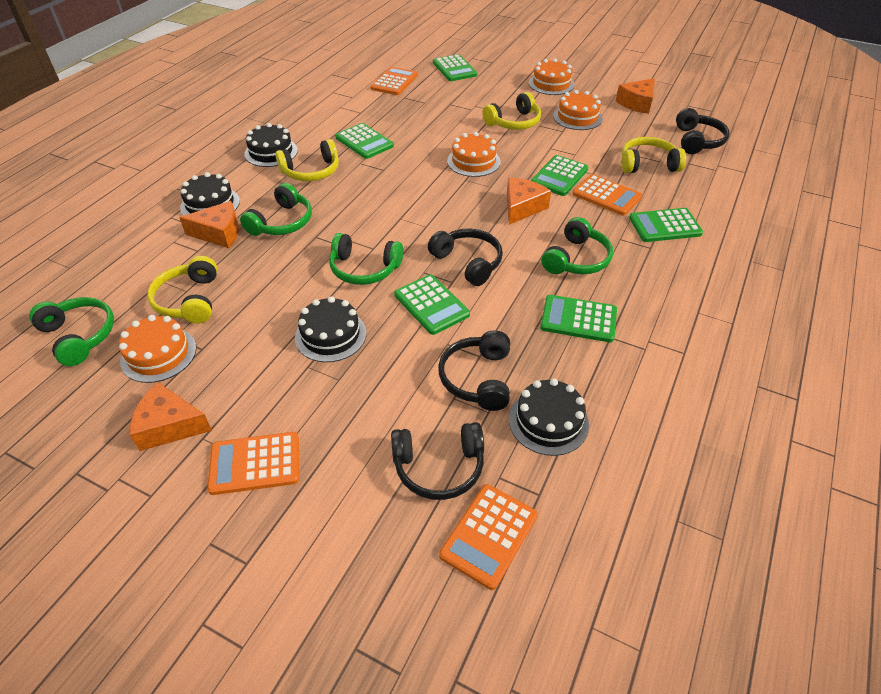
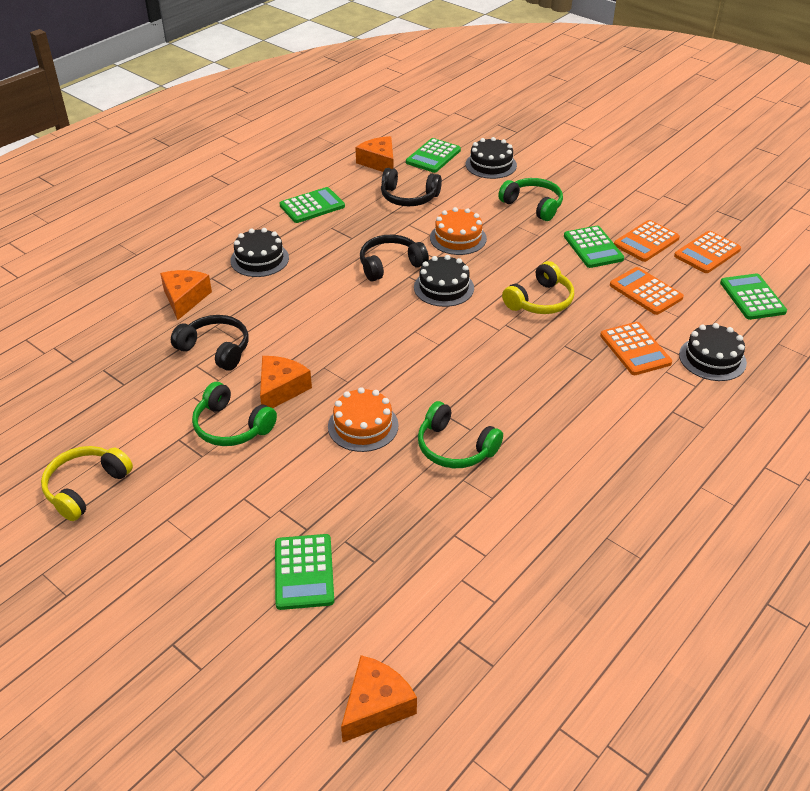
black headphones: [391,422,484,500] [428,229,503,286] [438,330,510,411] [676,108,730,154] = 4 -> [171,315,248,371] [360,235,429,281] [381,168,442,206] = 3
green calculator: [335,123,394,159] [394,274,470,335] [433,54,477,81] [531,155,588,196] [540,295,617,342] [629,208,703,242] = 6 -> [275,534,334,610] [279,187,345,223] [406,138,461,173] [564,226,624,268] [720,273,787,320] = 5
green headphones: [29,297,114,366] [240,183,312,236] [329,233,403,285] [542,217,613,274] = 4 -> [192,382,277,446] [418,401,503,468] [498,178,563,221] = 3
orange cake: [119,315,196,383] [447,132,501,177] [529,58,575,95] [553,90,603,130] = 4 -> [328,387,399,452] [430,207,487,255] = 2
yellow headphones: [147,256,217,323] [275,139,339,181] [482,92,541,130] [622,137,686,173] = 4 -> [41,446,133,521] [502,261,574,314] = 2

